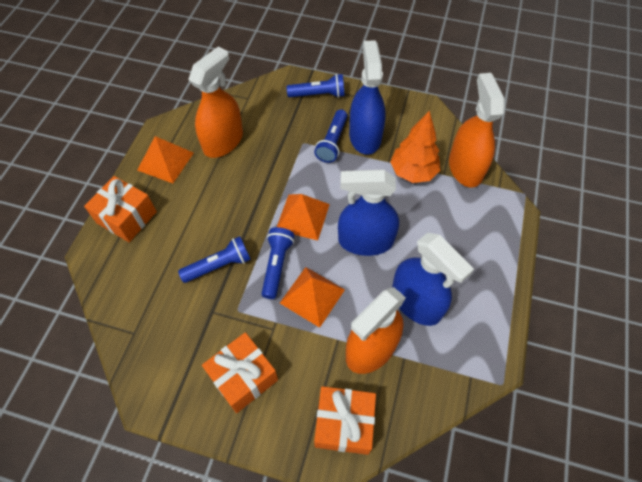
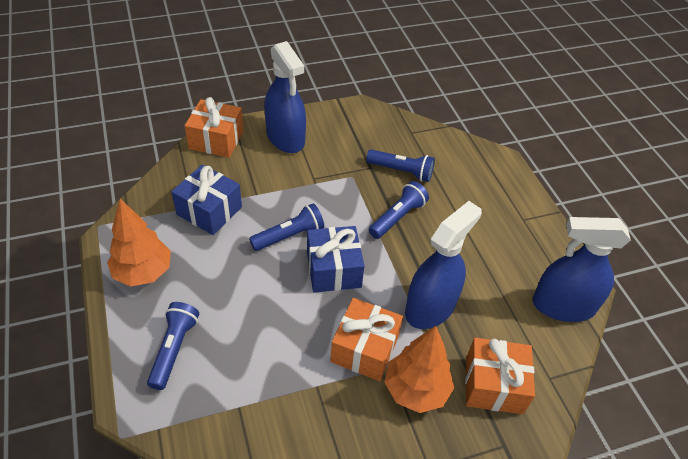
blue gift: none = 0 -> [171,165,242,235] [307,226,364,293] = 2
orange pyramid: [137,136,194,183] [277,194,330,240] [280,267,345,328] = 3 -> none = 0
orange spray bottle: [188,46,243,158] [346,287,406,374] [449,73,505,188] = 3 -> none = 0
orange tree: [390,111,440,183] = 1 -> [107,199,171,287] [384,326,454,413] = 2

